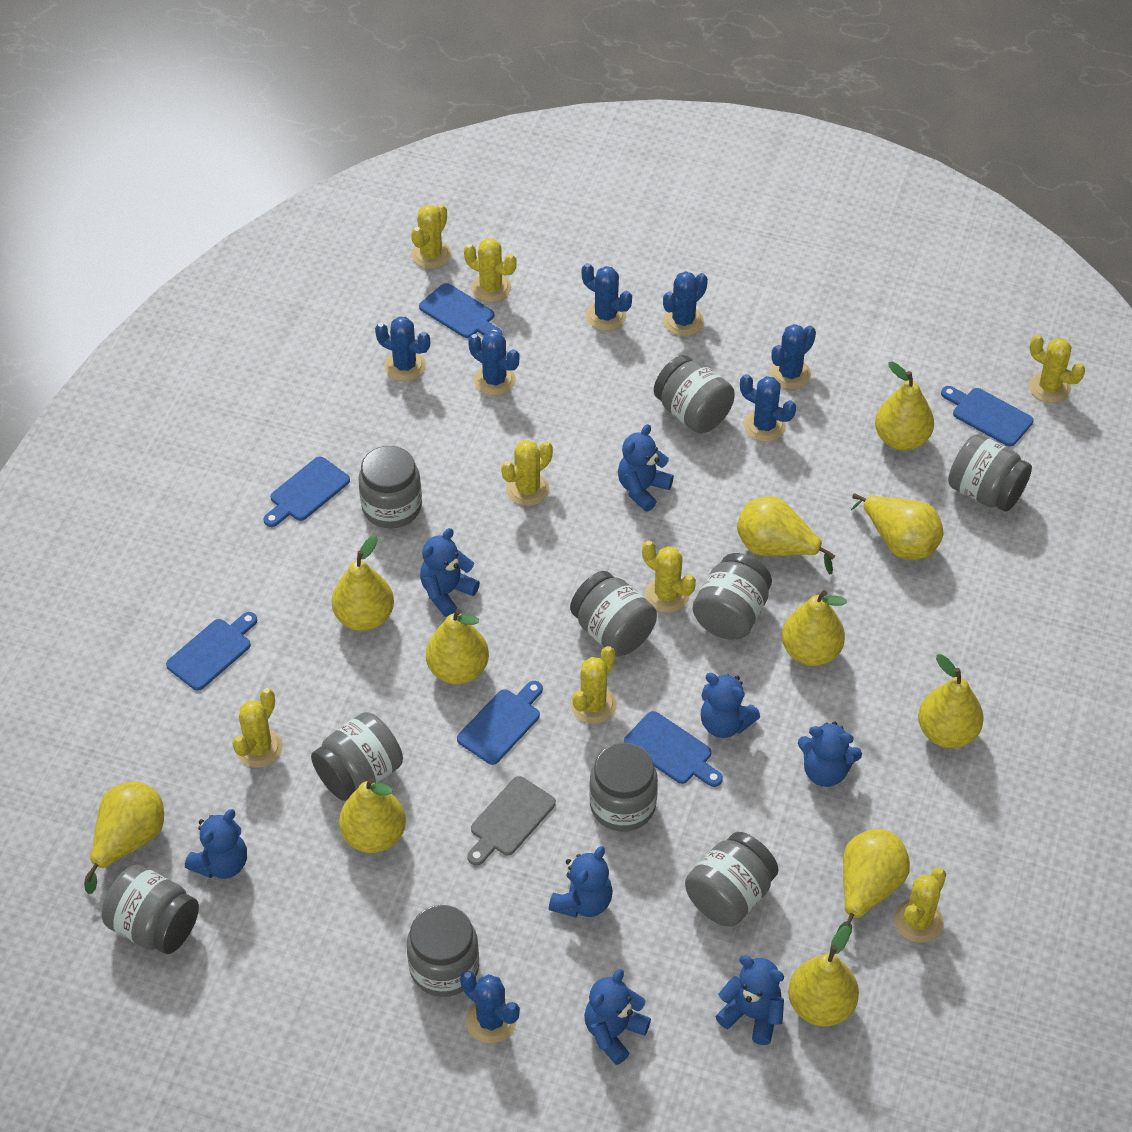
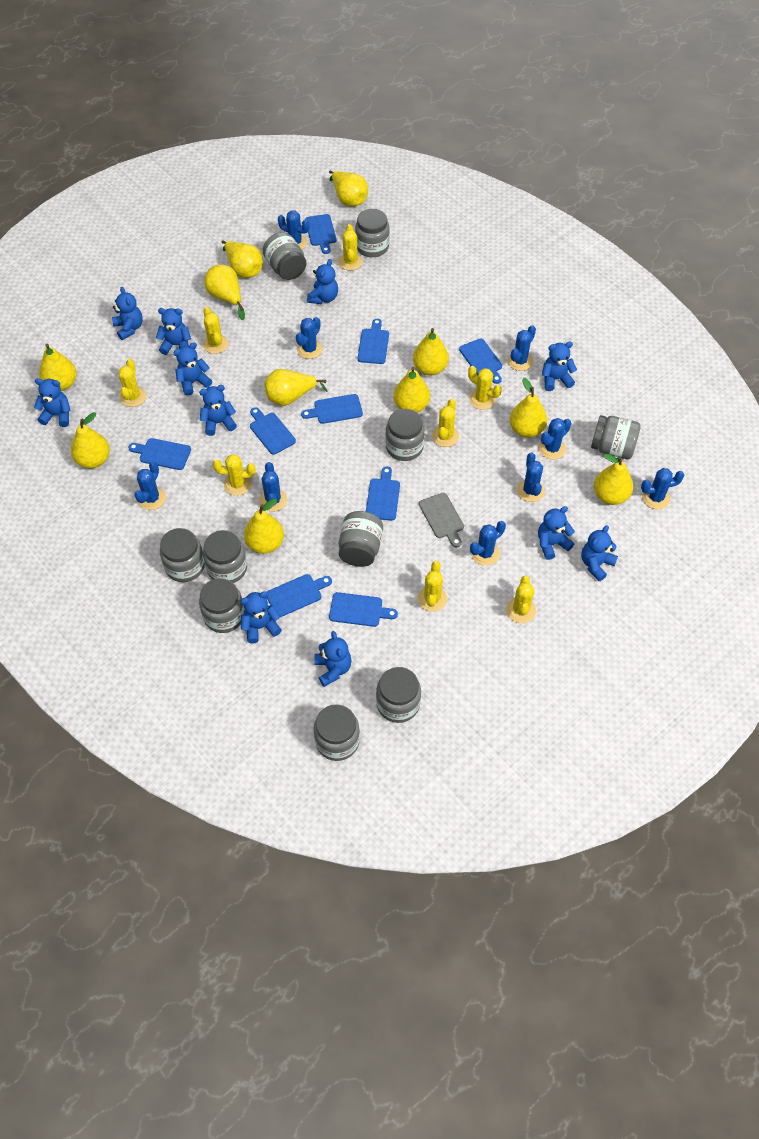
blue cactus: [375,316,430,381] [460,971,520,1043] [468,331,519,396] [582,263,632,331] [663,271,708,336] [740,374,796,442] [770,324,816,389] = 7 -> [134,461,166,510] [259,462,287,512] [278,210,310,250] [296,317,323,359] [470,521,506,566] [507,325,536,371] [517,453,545,502] [539,418,571,460] [641,468,684,509] = 9
blue cutting board: [166,612,257,691] [263,457,350,527] [419,283,502,338] [457,681,543,765] [624,711,723,787] [941,386,1034,446] = 6 -> [128,438,191,470] [250,407,296,455] [266,574,332,617] [301,394,363,424] [305,214,336,254] [329,592,398,627] [358,319,389,364] [366,467,400,521] [459,339,502,384] = 9
blue teddy bear: [185,809,247,879] [420,528,480,617] [549,846,613,918] [584,969,651,1065] [618,424,674,512] [701,673,760,738] [715,955,784,1045] [798,721,862,787] = 8 -> [34,378,71,427] [112,287,143,340] [156,308,191,355] [173,342,212,395] [199,385,237,436] [240,591,282,644] [307,259,338,304] [314,631,352,687] [538,506,575,560] [542,342,577,391] [581,525,618,581] = 11

